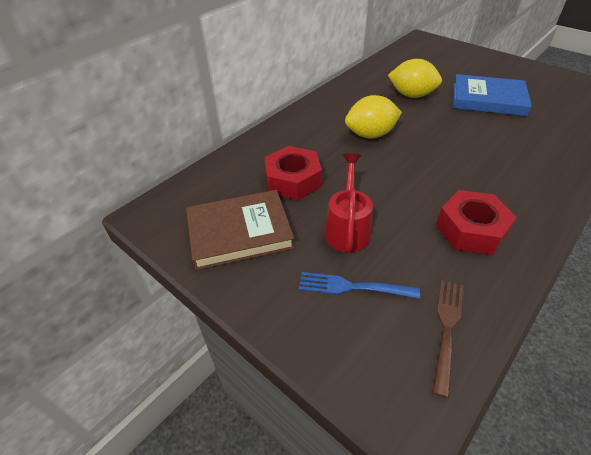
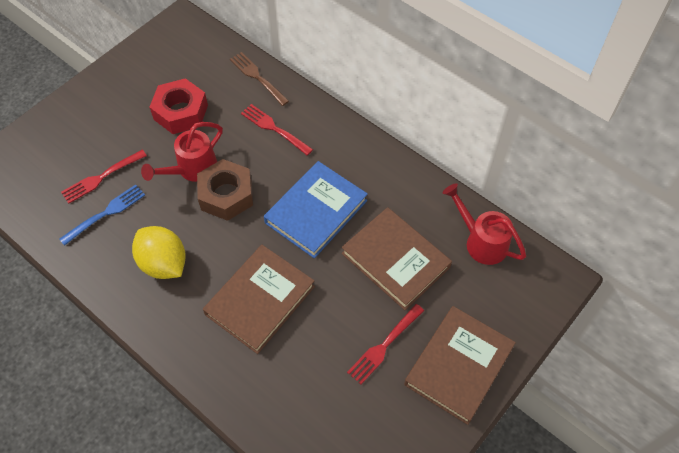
brown book: [186,190,295,270] = 1 -> [203,245,315,354] [341,207,452,310] [404,306,516,425] = 3
brown nut: none = 0 -> [197,159,253,221] = 1
red fork: none = 0 -> [61,150,147,203] [241,104,313,156] [347,304,424,384] = 3
red nut: [264,146,322,200] [436,190,517,255] = 2 -> [149,78,208,134] = 1
red watering can: [325,153,373,252] = 1 -> [141,122,223,182] [443,183,526,265] = 2
yellow lemon: [345,95,402,139] [388,59,442,98] = 2 -> [132,226,186,279] = 1

